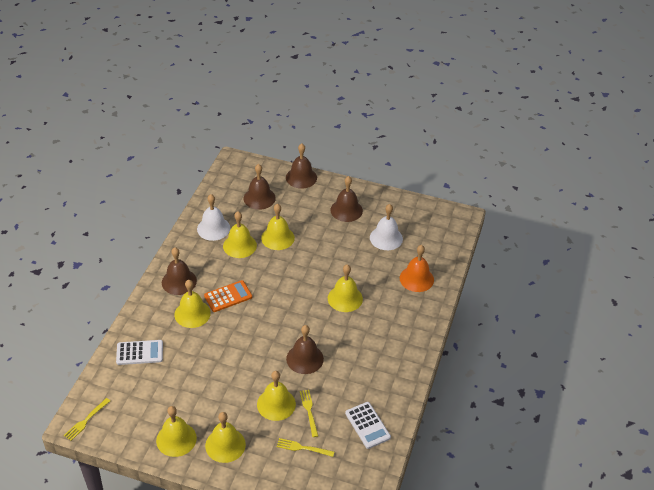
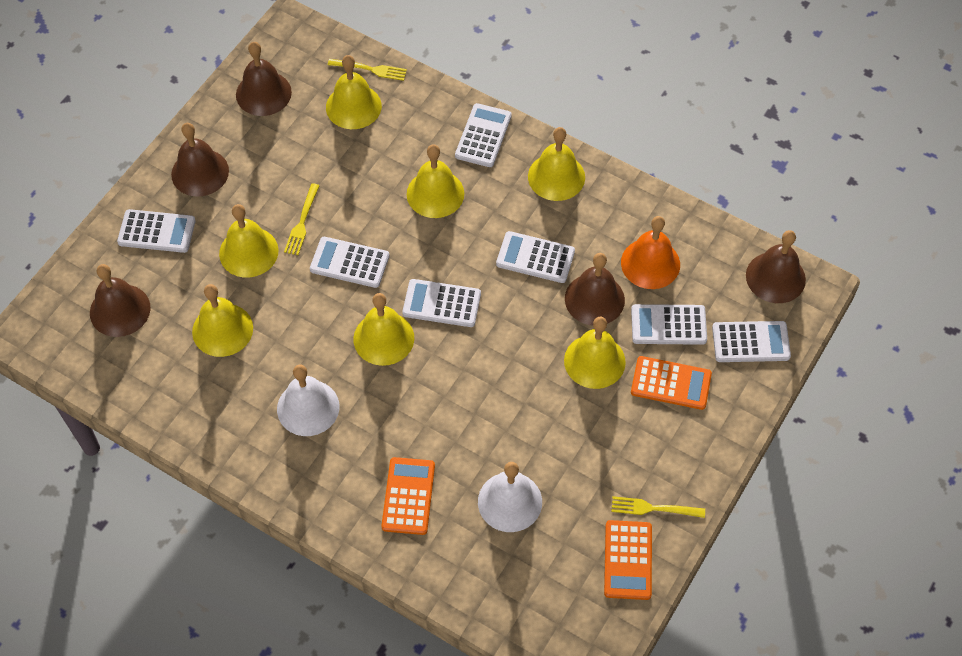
orange calculator: [204,280,252,312] = 1 -> [381,457,435,535] [604,520,652,600] [631,356,712,410] = 3
white calculator: [116,340,163,365] [345,402,391,449] = 2 -> [117,209,196,253] [310,237,390,288] [402,279,481,327] [455,103,512,167] [496,231,575,283] [631,304,707,345] [712,321,791,362] = 7

